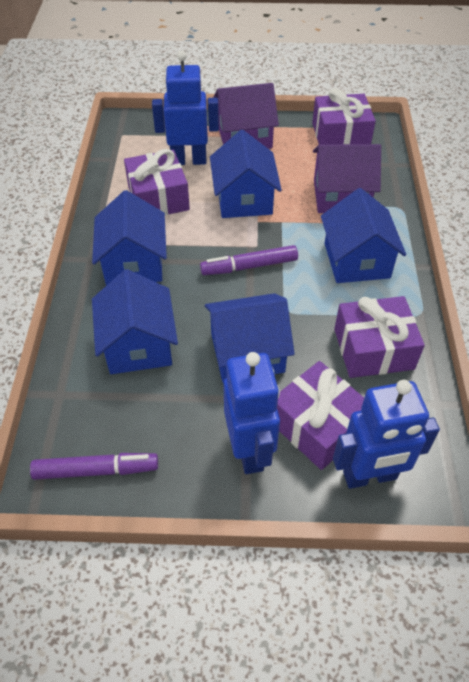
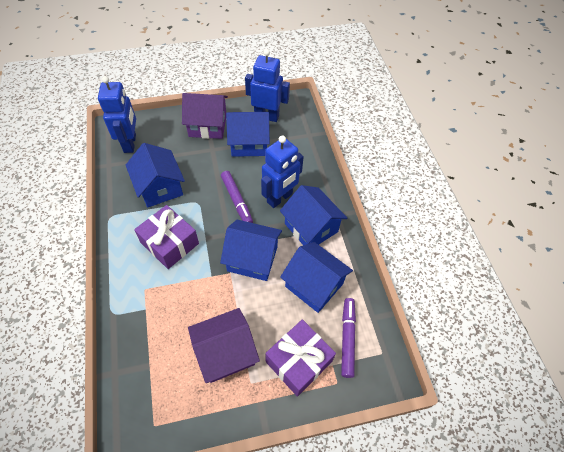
purple gift: [124,149,190,215] [277,361,364,470] [312,88,376,144] [334,296,425,378] = 4 -> [134,205,199,269] [265,319,336,397] = 2

